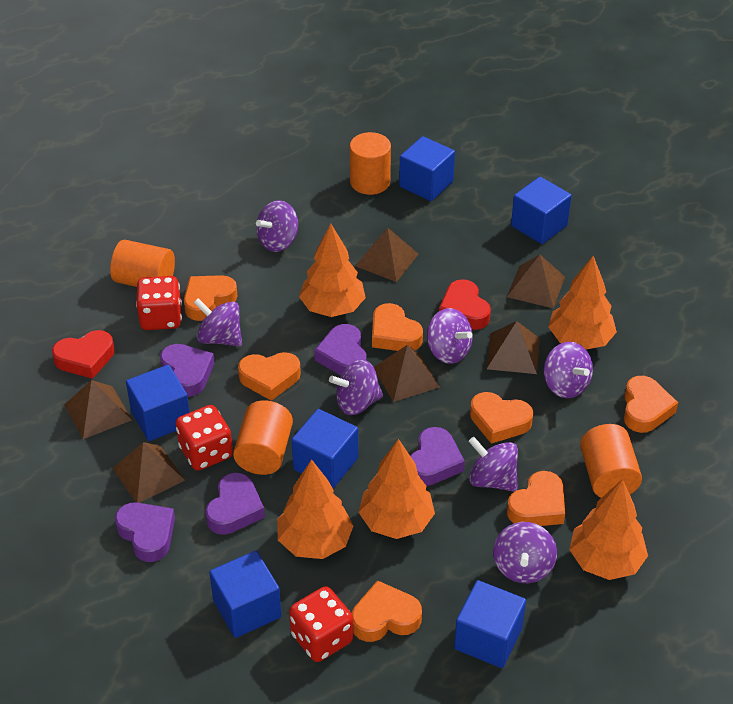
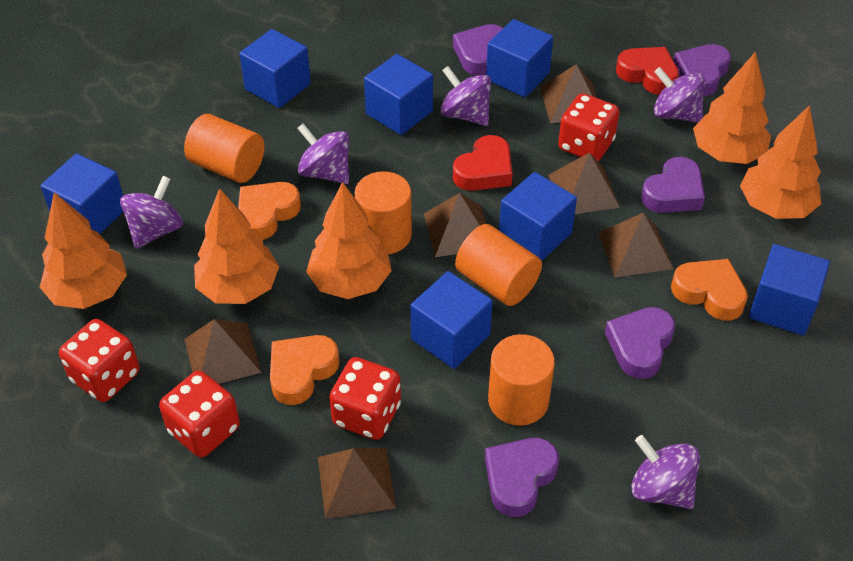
blue cube: [126,365,190,441] [209,551,282,638] [292,409,358,488] [399,136,455,201] [454,580,526,668] [511,177,572,244] = 6 -> [41,153,123,234] [239,29,311,108] [364,54,433,135] [411,271,492,369] [486,19,553,97] [499,172,577,261] [749,244,830,335] = 7
orange heart: [184,275,238,321] [238,352,301,401] [351,580,422,642] [372,303,423,351] [470,392,533,444] [507,471,565,526] [624,376,678,433] = 7 -> [238,182,301,240] [270,335,339,405] [671,259,748,321] = 3
purple spinning top: [193,298,242,346] [256,200,298,252] [329,360,383,415] [427,308,473,364] [469,437,518,492] [493,522,557,583] [544,342,593,398] = 7 -> [120,176,183,249] [297,123,349,184] [441,66,491,126] [631,435,700,509] [654,67,705,123] = 5
red dice: [136,276,182,330] [176,405,233,471] [289,586,353,662] = 3 -> [59,319,140,402] [159,371,240,458] [329,357,401,440] [558,93,619,161] = 4

